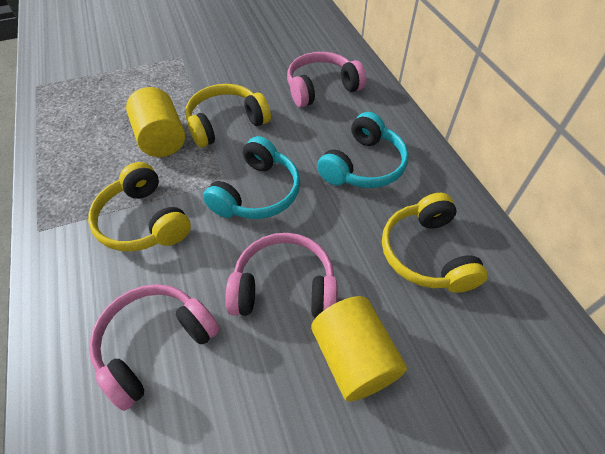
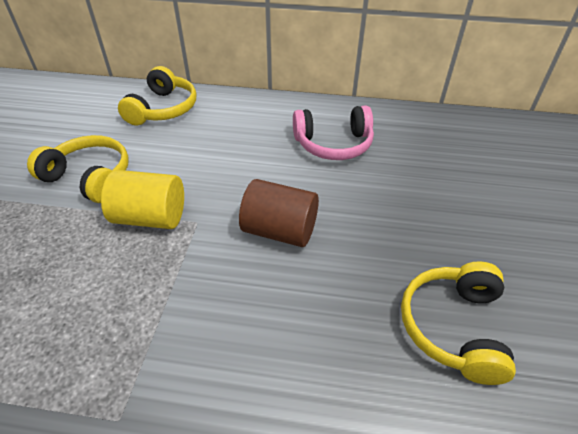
brown cylinder: none = 0 -> [239,179,319,247] = 1
pink headphones: [89,284,219,411] [225,233,337,318] [287,52,366,107] = 3 -> [293,105,374,160] = 1
turquoise headphones: [203,136,300,219] [317,112,409,188] = 2 -> none = 0
yellow cylinder: [126,87,185,157] [311,296,407,401] = 2 -> [101,170,184,229] = 1

